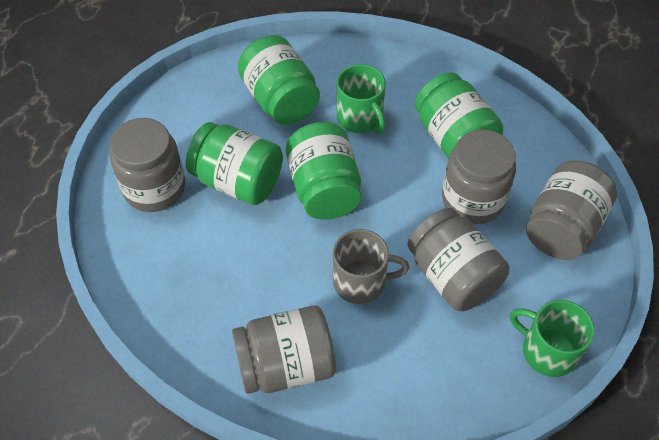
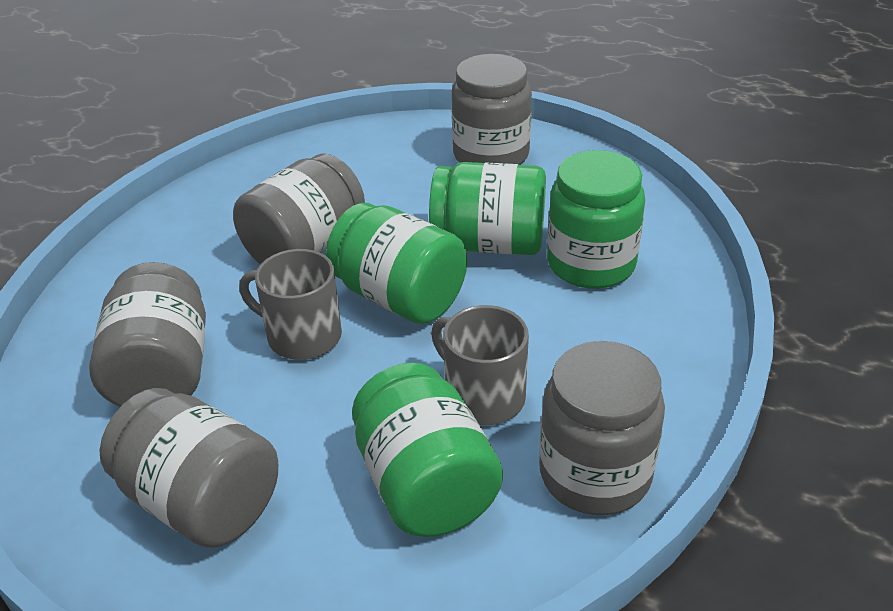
green mug: [337,64,386,133] [510,300,595,377] = 2 -> none = 0
grey mug: [333,229,409,304] = 1 -> [239,249,342,360] [431,305,529,425] = 2

